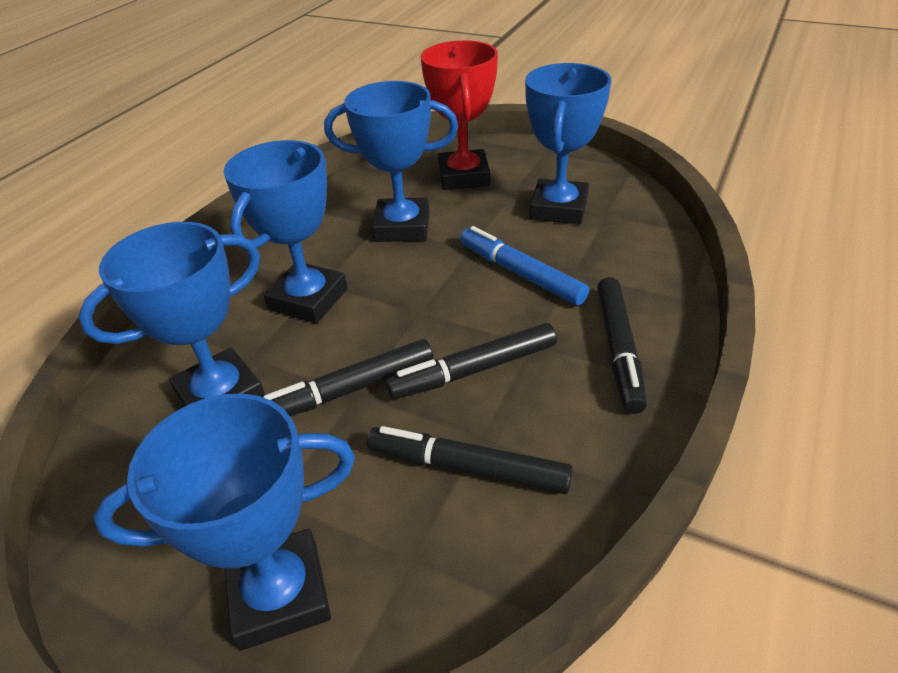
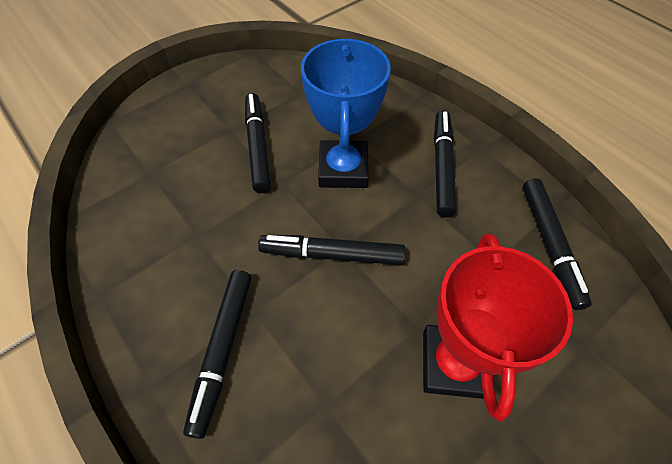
black marker: [264,339,433,416] [367,426,573,494] [385,323,557,400] [597,277,647,414] = 4 -> [183,270,252,439] [245,93,271,193] [258,235,406,265] [434,110,457,217] [523,178,592,310] = 5
blue marker: [460,226,589,305] = 1 -> none = 0
blue trophy: [78,222,265,407] [94,394,355,651] [223,140,348,323] [324,81,458,242] [525,63,611,224] = 5 -> [301,38,391,188] = 1

